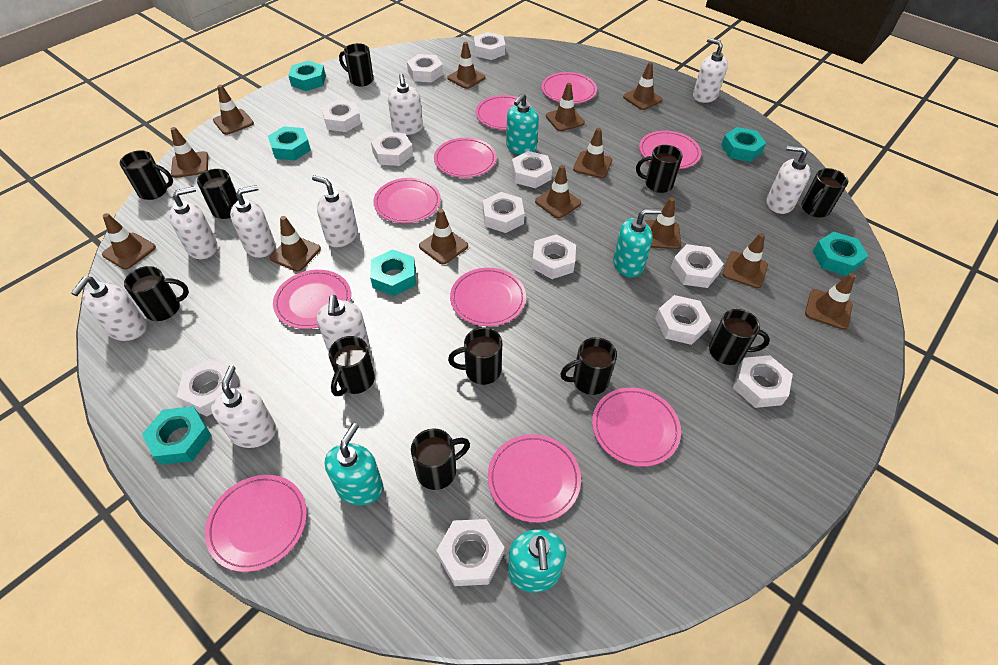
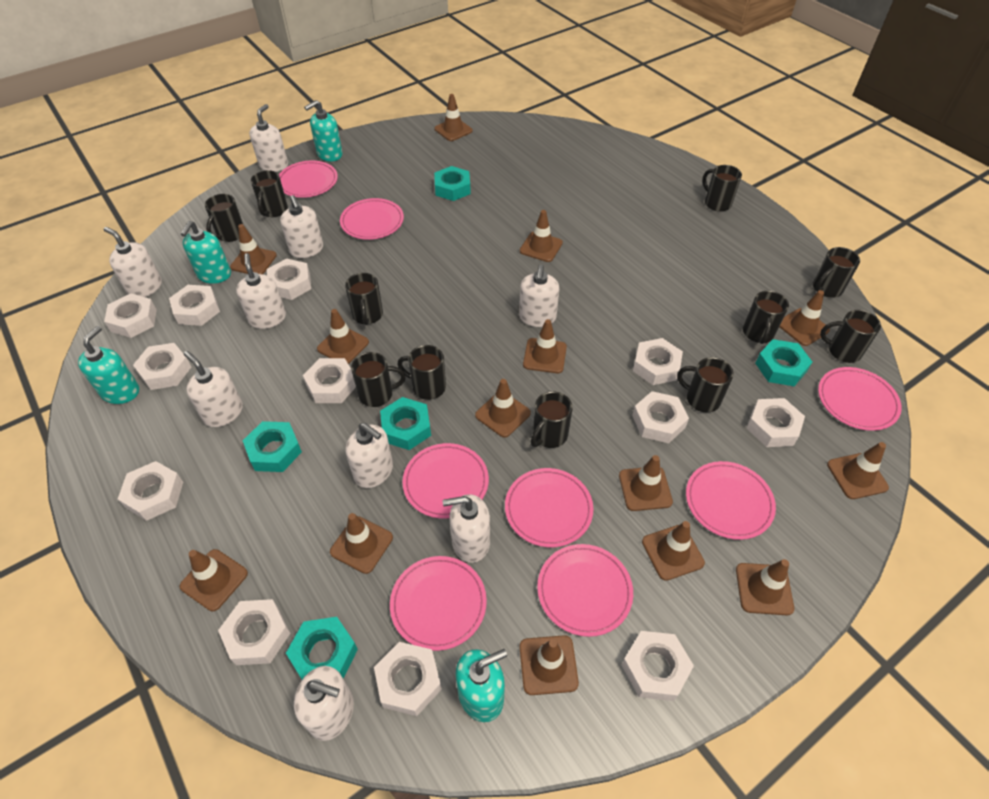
brown traffic cone: [102,213,156,269] [171,127,209,178] [213,85,254,135] [270,216,321,271] [419,209,468,264] [448,42,485,89] [535,165,581,219] [546,83,585,131] [573,128,612,178] [623,62,663,110] [645,198,681,249] [722,233,768,288] [805,273,855,330] = 13 -> [180,549,248,611] [230,224,277,274] [317,309,369,364] [330,513,393,574] [434,94,473,141] [475,379,531,438] [519,635,579,695] [520,210,563,262] [523,319,567,373] [619,455,673,511] [642,521,705,581] [736,559,794,615] [780,290,830,346] [827,442,889,499] = 14
pink plate: [205,475,307,572] [273,270,351,329] [373,178,441,223] [434,138,497,178] [450,268,526,326] [476,95,532,130] [488,434,581,523] [541,72,597,104] [592,388,681,467] [639,131,701,169] = 10 -> [279,160,338,198] [340,198,404,240] [390,556,487,651] [402,443,489,519] [505,468,593,547] [537,544,633,637] [686,461,776,540] [818,367,902,431] = 8
turquoise nut: [142,406,212,465] [268,126,311,161] [288,61,326,91] [370,249,416,296] [721,127,766,162] [813,232,868,276] = 6 -> [243,421,302,472] [286,617,358,679] [380,397,431,450] [434,166,471,201] [755,339,812,386] = 5

